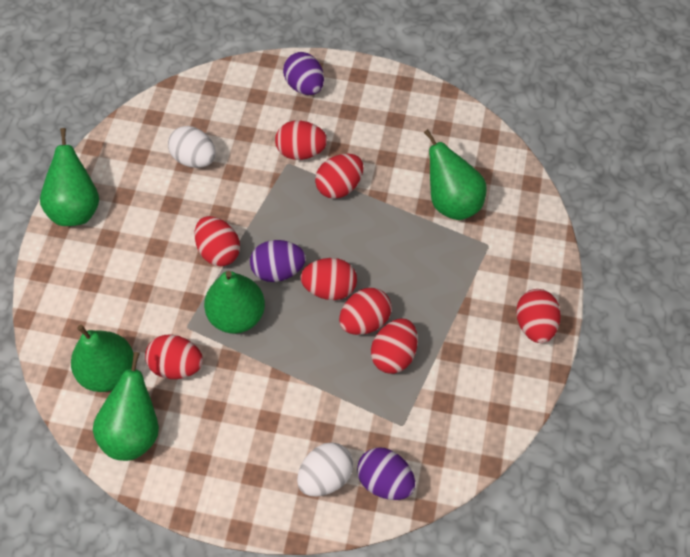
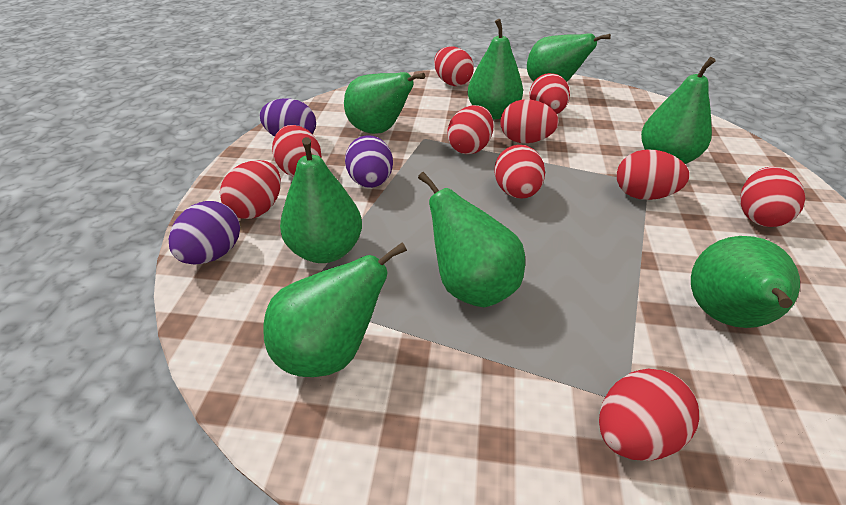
green pear: [40,128,99,226] [71,325,133,392] [93,352,159,461] [204,271,265,334] [424,129,487,220] = 5 -> [263,242,407,377] [280,137,362,263] [344,72,425,134] [418,172,525,307] [468,19,523,119] [527,33,611,82] [641,57,716,164] [691,236,800,328] = 8
red egg: [145,334,203,379] [194,216,240,266] [275,121,327,160] [300,258,357,300] [315,154,364,199] [339,288,392,335] [371,319,418,374] [516,289,561,343] = 8 -> [220,160,281,219] [272,125,321,177] [434,46,474,86] [447,105,494,154] [494,145,545,199] [501,99,559,143] [529,73,570,114] [599,369,699,461] [617,149,690,200] [740,167,805,227] = 10
white egg: [168,126,216,168] [297,442,353,497] = 2 -> none = 0

